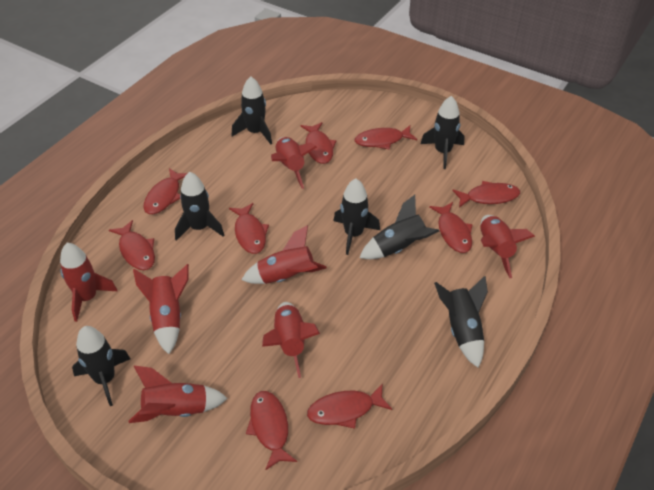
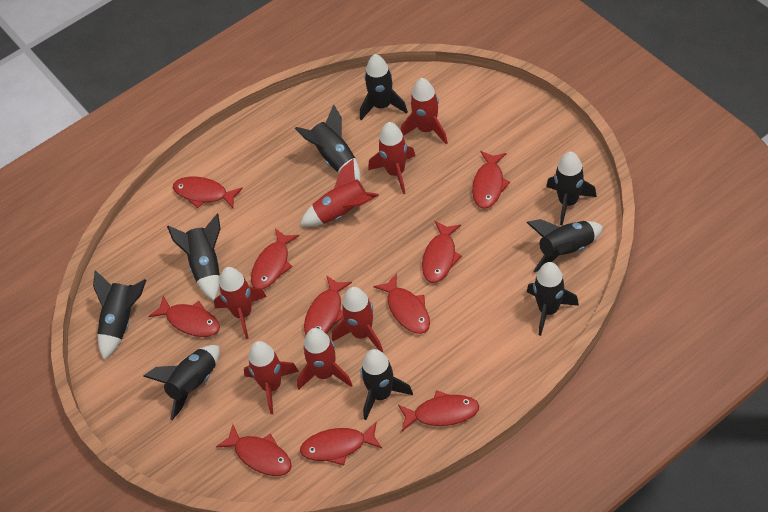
black rocket: [72,326,130,406] [175,172,224,241] [231,76,272,144] [334,178,380,255] [359,195,439,259] [421,96,464,169] [434,276,488,368] = 7 -> [93,270,146,360] [143,345,220,420] [167,214,221,301] [295,104,360,182] [360,54,408,120] [360,349,413,420] [526,219,603,273] [527,262,579,336] [546,152,597,226] = 9
red fish: [109,220,155,270] [144,168,187,214] [229,203,269,254] [246,391,297,470] [301,122,336,164] [307,384,392,429] [355,126,417,150] [429,202,473,253] [452,181,520,208] = 9 -> [148,296,220,337] [173,177,243,209] [216,425,292,476] [251,229,299,289] [300,421,382,465] [304,275,352,335] [373,273,430,334] [398,390,479,431] [422,221,462,283] [472,151,510,209] = 10

